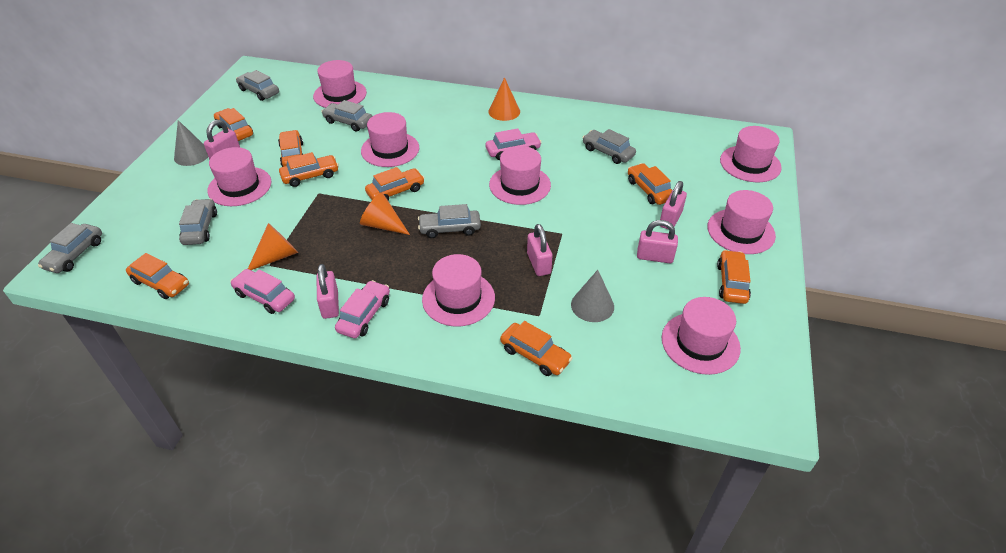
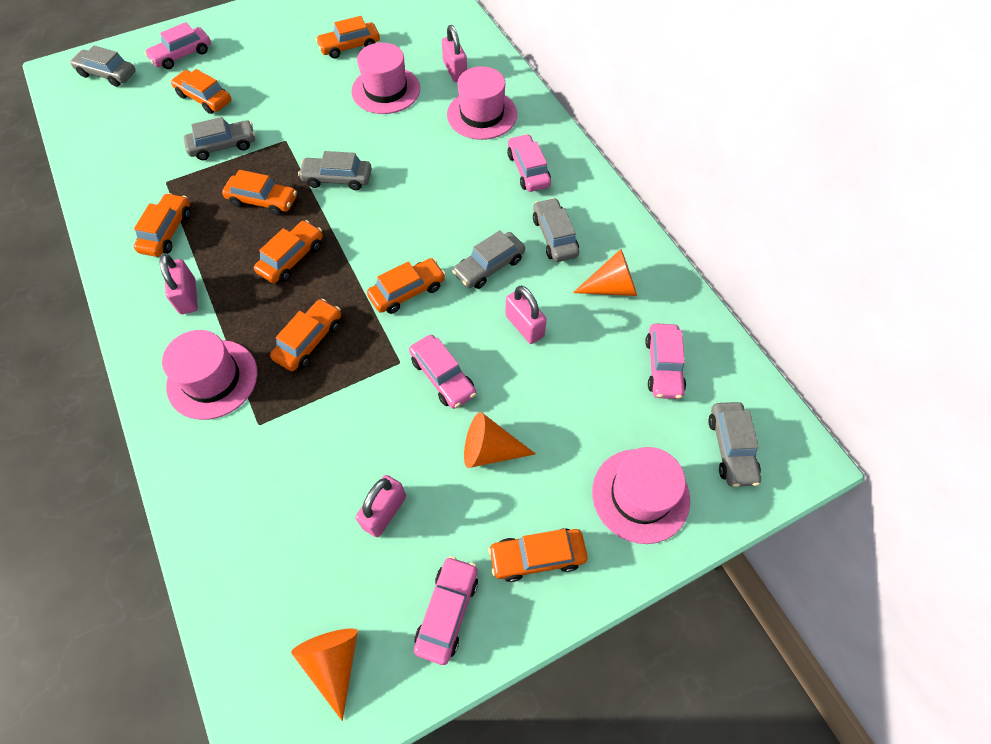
grey cone: [174,120,208,166] [571,270,614,322] = 2 -> none = 0
pink car: [230,269,295,314] [335,280,390,338] [486,128,542,160] = 3 -> [144,22,211,69] [409,335,476,409] [414,556,478,665] [507,134,551,192] [645,323,686,399] = 5
pink hat: [207,147,272,206] [313,60,367,108] [361,112,419,167] [422,254,495,327] [489,146,551,205] [662,297,741,375] [707,190,776,254] [720,126,782,182] = 8 -> [162,330,258,420] [352,42,420,114] [447,66,517,140] [592,447,690,544] = 4
pink padlock: [204,120,240,160] [317,264,339,319] [527,224,553,276] [637,220,678,263] [660,181,687,230] = 5 -> [160,254,198,314] [355,475,406,537] [442,25,467,82] [505,286,547,344] = 4

